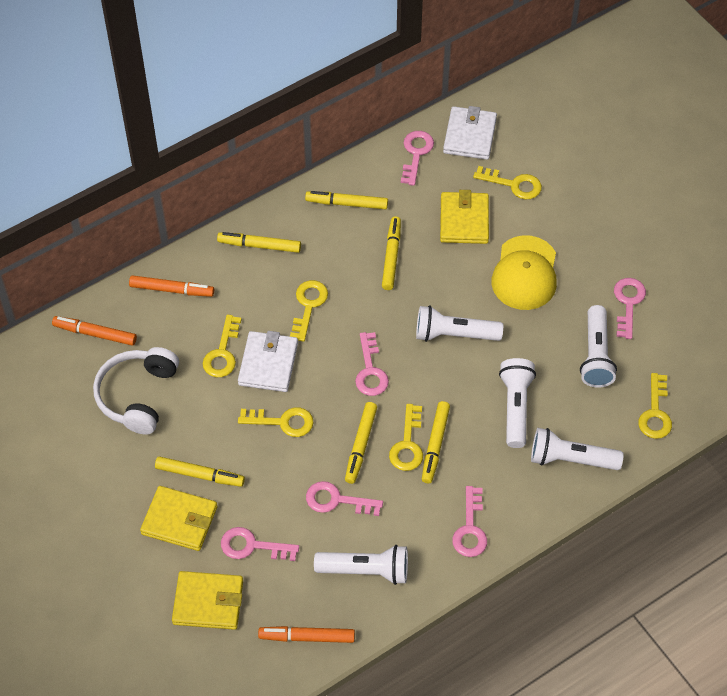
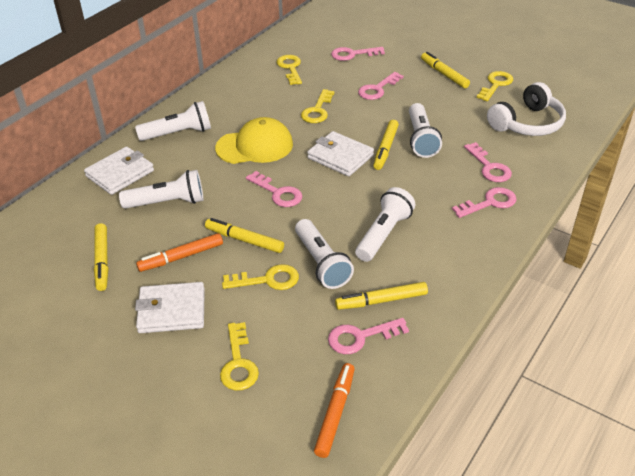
orange marker: [52,316,137,346] [129,275,214,297] [258,626,355,643] = 3 -> [136,233,223,272] [314,363,355,458] = 2
white wallet: [238,331,298,392] [443,106,497,160] = 2 -> [84,147,154,195] [135,282,205,333] [307,131,374,176] = 3
yellow key: [203,315,242,377] [238,407,314,437] [290,280,328,342] [389,404,423,471] [473,166,542,200] [638,373,672,439] = 6 -> [220,322,259,391] [222,264,299,290] [276,55,302,85] [301,89,335,123] [476,71,513,101] = 5
yellow marker: [155,456,245,487] [217,232,301,253] [305,191,388,209] [345,402,377,484] [382,216,401,290] [422,401,450,484] = 6 -> [94,223,108,291] [205,218,284,253] [335,282,428,310] [373,120,399,170] [421,52,470,88] = 5
yellow wallet: [140,486,217,551] [172,571,243,630] [440,190,489,244] = 3 -> none = 0

